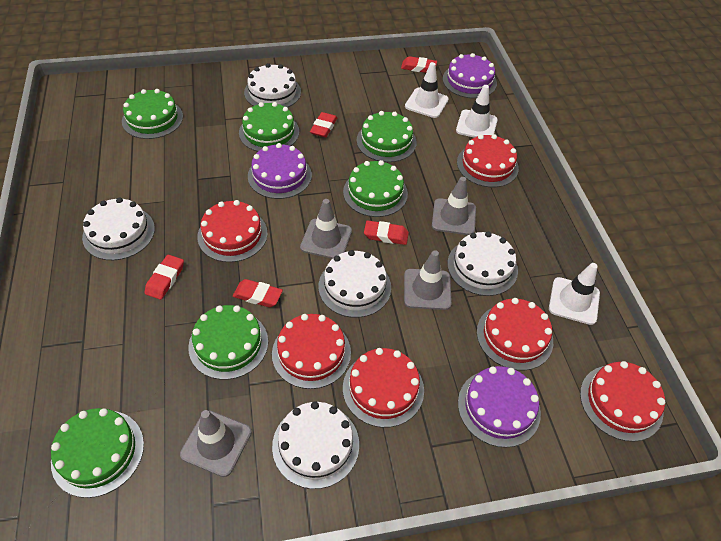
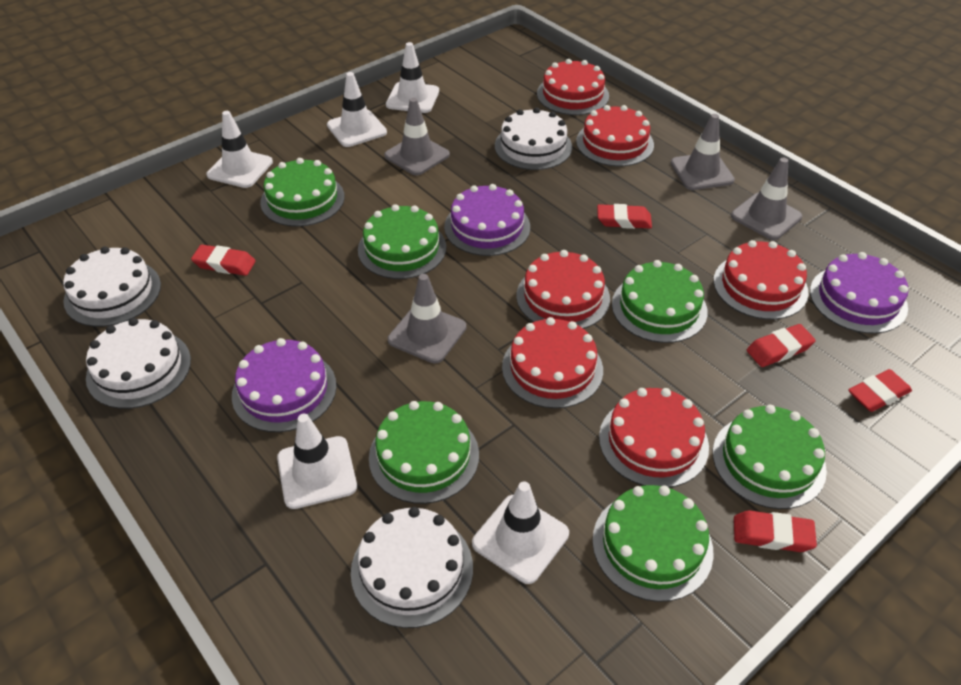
white cake: [82,197,155,260] [244,63,301,108] [272,401,359,489] [318,250,391,318] [447,232,518,296] = 5 -> [63,247,161,327] [86,318,191,409] [351,507,473,628] [495,108,572,170] = 4
white traffic cone: [405,62,449,118] [456,85,498,138] [549,263,600,325] = 3 -> [206,111,273,188] [277,414,357,509] [327,72,387,147] [386,42,439,113] [472,481,569,584] = 5

